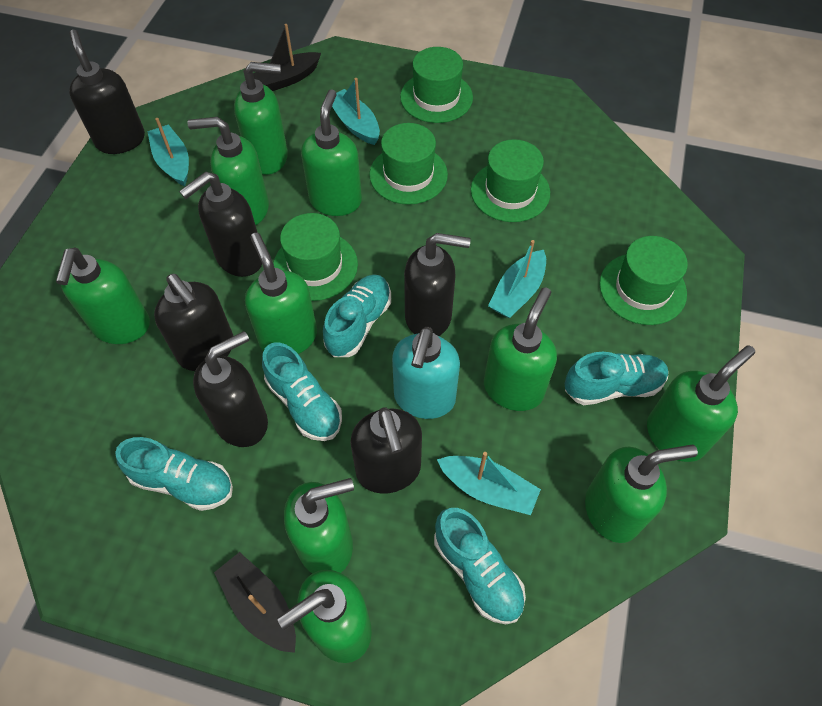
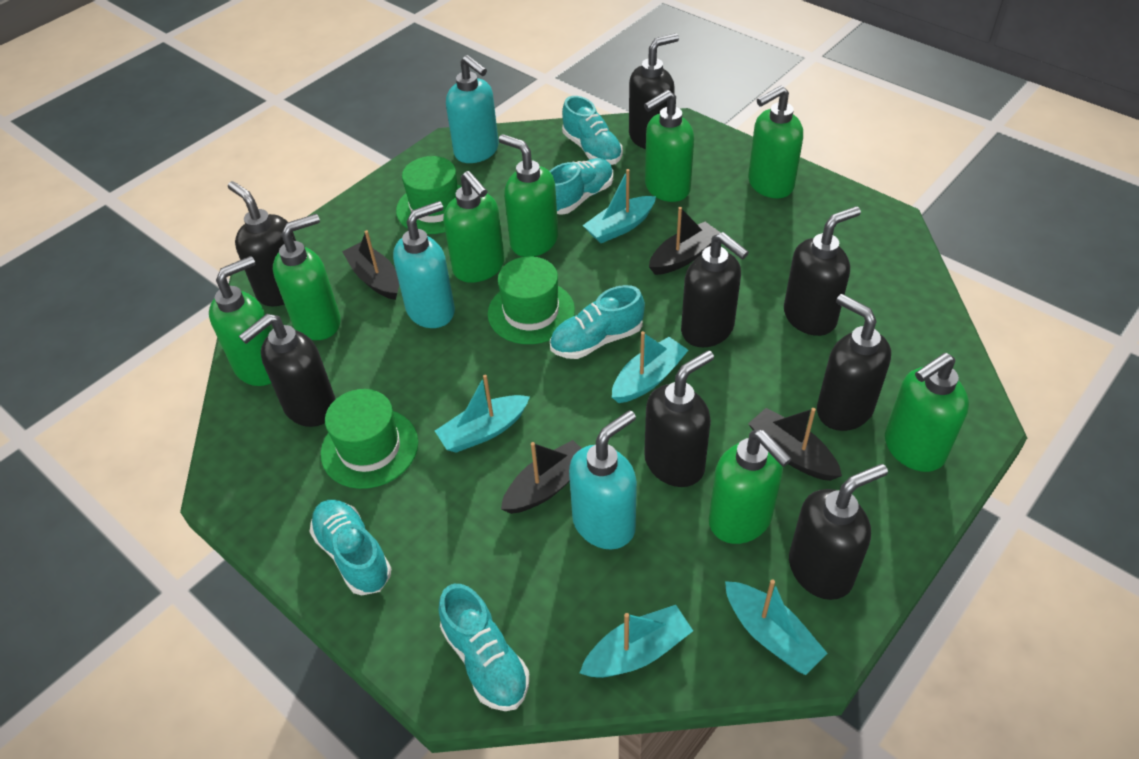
black boat: [214,552,296,653] [253,24,321,91] = 2 -> [342,230,399,300] [501,440,582,514] [649,207,721,275] [748,408,842,481] = 4
black soap dispenser: [69,30,145,154] [154,274,233,371] [179,172,262,277] [193,331,268,447] [350,407,422,494] [404,233,471,336] = 6 -> [228,181,296,306] [239,314,335,427] [629,33,679,149] [644,350,714,487] [681,232,749,347] [784,206,861,336] [789,464,888,600] [817,294,891,431] = 8
green hat: [273,213,358,301] [369,123,448,205] [400,47,473,123] [471,139,550,222] [599,236,688,325] = 5 -> [321,389,418,489] [396,156,462,234] [488,256,575,344] = 3
green soap dispenser: [56,247,150,344] [187,117,269,225] [234,62,288,175] [245,233,317,354] [277,570,372,663] [284,478,354,573] [301,89,362,216] [484,287,557,411] [585,445,698,543] [647,345,755,462] = 10 -> [209,256,272,386] [273,214,341,340] [443,171,505,283] [499,134,558,257] [644,90,694,202] [709,430,792,544] [748,86,803,198] [885,353,969,472] = 8
turquoise boat: [147,118,189,186] [332,78,380,145] [437,452,541,515] [488,240,546,318] = 4 -> [435,374,530,453] [580,605,693,678] [583,169,656,243] [612,331,688,403] [725,579,828,675] = 5
turquoise soap dispenser: [392,327,460,419] = 1 -> [393,201,455,328] [446,55,499,163] [569,410,637,549] = 3

